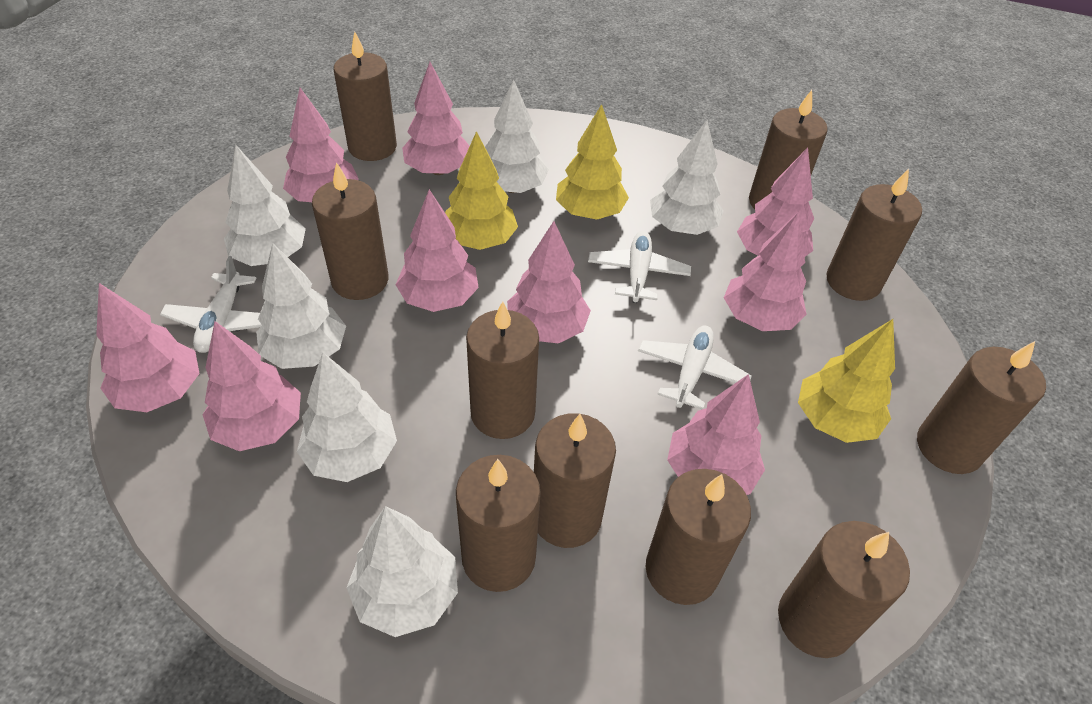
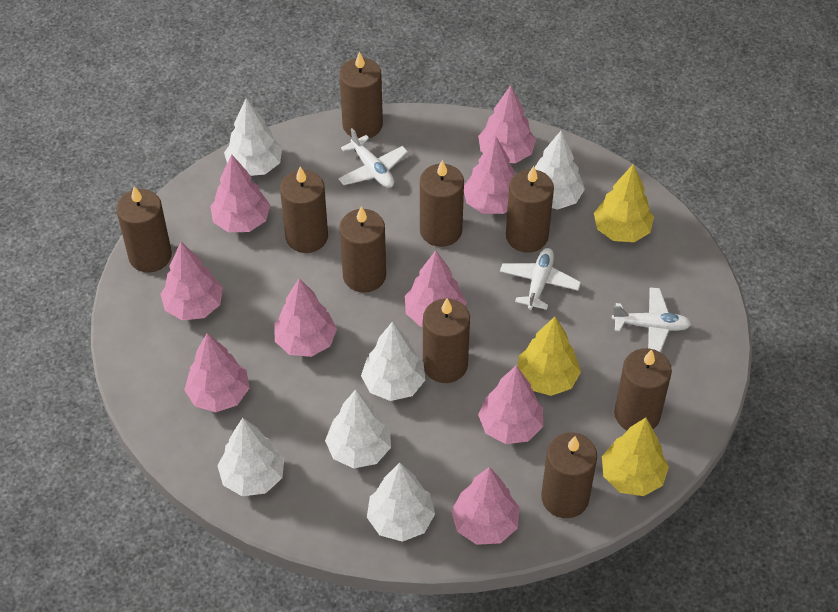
brown candle: [312,162,389,300] [334,32,397,161] [456,455,541,592] [466,301,539,439] [534,413,616,548] [646,469,751,605] [749,90,828,209] [778,521,910,658] [827,169,922,301] [917,341,1046,474] = 10 -> [116,186,172,272] [280,167,328,253] [339,52,383,138] [339,206,386,293] [420,160,464,247] [423,298,470,383] [506,166,554,253] [541,433,597,518] [614,348,672,430] = 9

